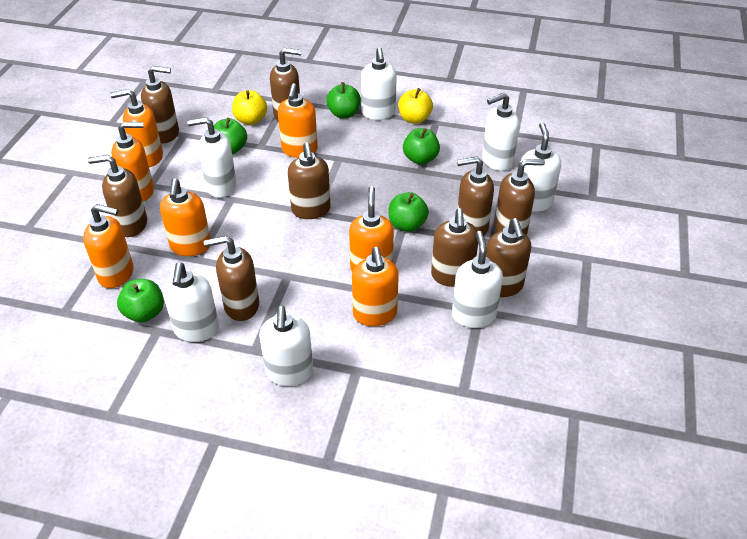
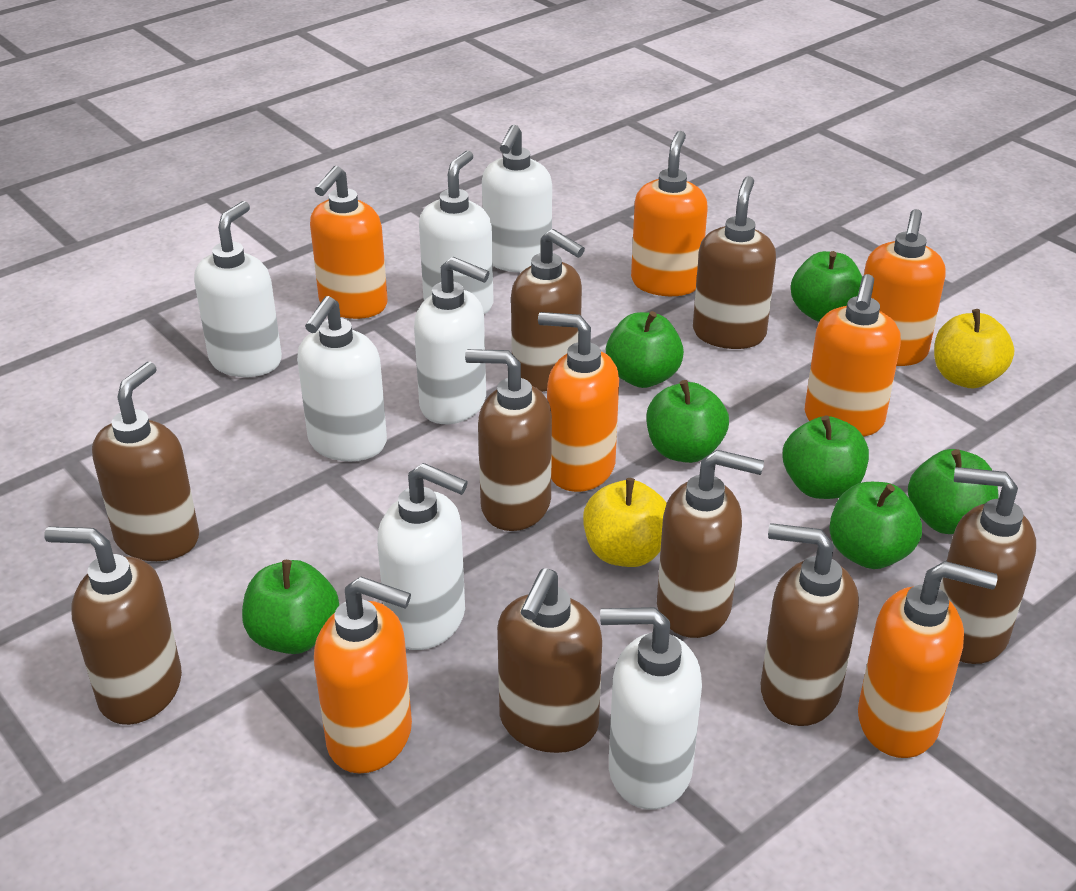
green apple: [117,279,164,322] [214,118,247,154] [326,82,361,118] [389,192,429,232] [403,128,440,165] = 5 -> [242,560,339,654] [606,311,684,388] [647,380,729,463] [783,415,869,499] [791,251,862,322] [829,482,922,569] [908,449,999,534] = 7

